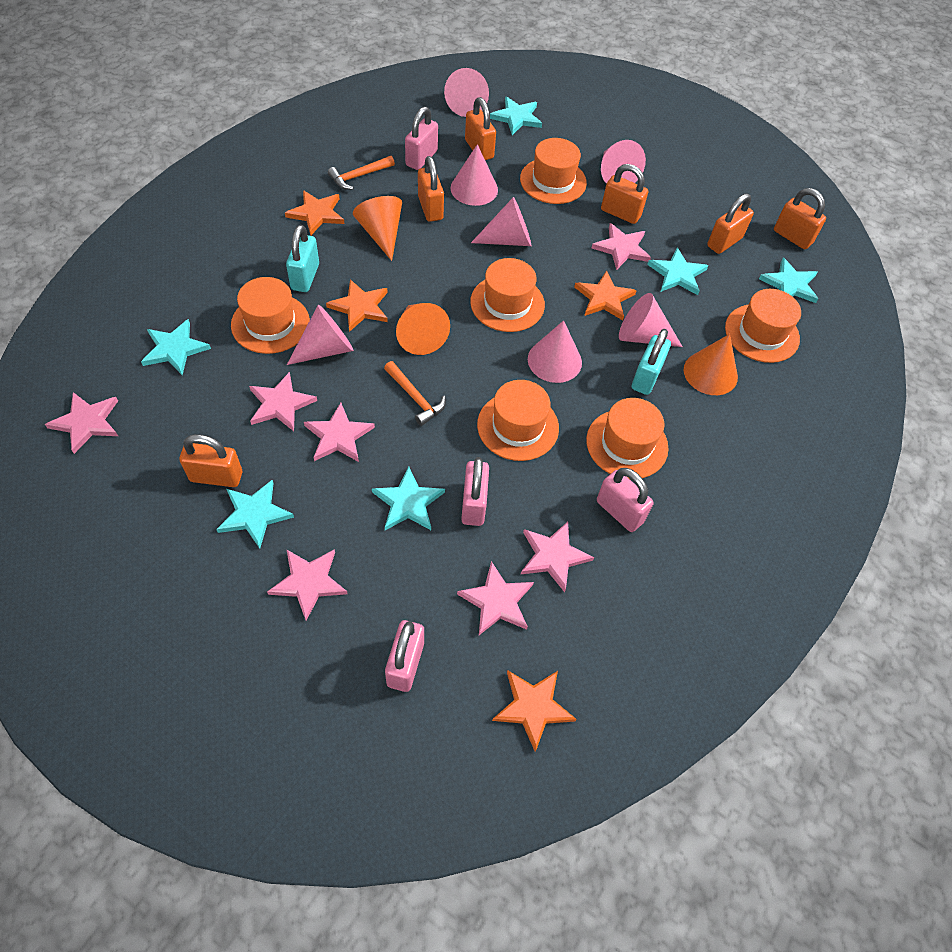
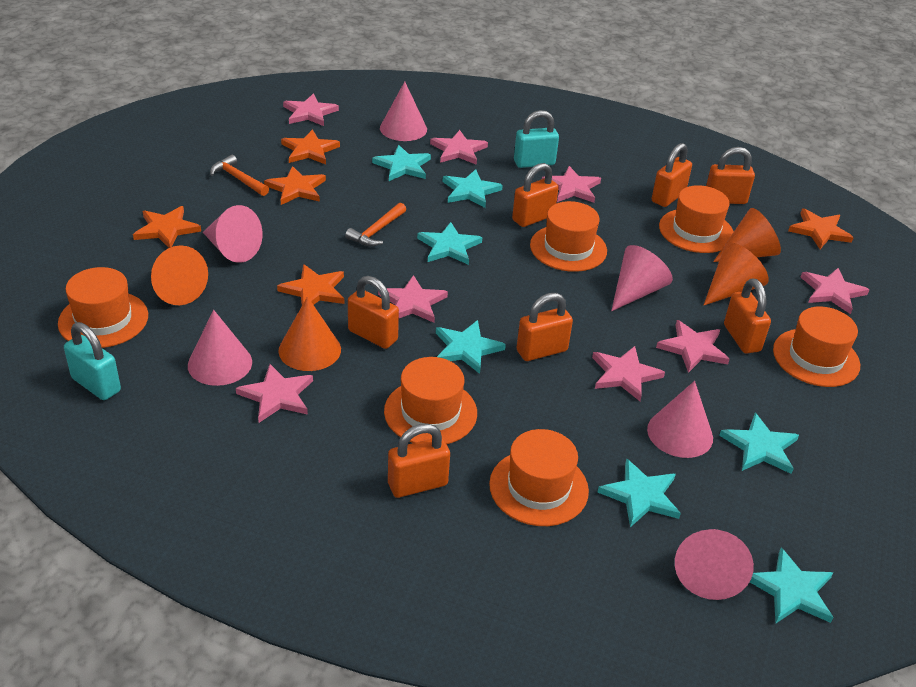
orange cone: [353,196,402,261] [396,303,450,355] [684,334,738,395] = 3 -> [151,245,208,305] [278,297,341,371] [704,243,769,305] [713,208,781,262] = 4
orange padlock: [180,434,242,487] [418,156,444,222] [465,97,496,160] [601,164,648,224] [707,193,754,254] [774,188,826,249] = 6 -> [348,276,399,349] [388,423,450,498] [512,163,559,227] [516,293,573,361] [652,143,692,207] [706,147,755,204] [724,278,771,353] = 7
orange star: [285,190,344,235] [326,279,388,332] [492,670,577,752] [574,270,637,320] = 4 -> [133,206,201,248] [264,166,326,205] [277,264,344,305] [281,129,340,165] [788,208,854,249] = 5
pink cone: [287,305,353,365] [444,68,489,117] [450,144,498,206] [471,197,532,246] [528,320,582,383] [601,140,646,184] [619,293,683,347] = 7 -> [188,310,252,386] [203,205,263,263] [380,81,427,141] [611,245,673,311] [647,381,713,458] [675,529,754,600] = 6
pink padlock: [385,620,424,692] [405,107,438,170] [461,457,489,526] [597,468,654,532] = 4 -> none = 0
pink star: [45,392,118,454] [249,372,317,431] [267,549,348,621] [304,403,375,462] [457,561,534,635] [521,522,594,592] [592,223,651,270] = 7 -> [236,364,313,423] [283,94,339,126] [378,275,448,323] [430,130,488,165] [542,166,601,203] [592,346,665,401] [656,320,730,373] [800,268,869,314] = 8
turquoise star: [141,319,211,375] [216,480,294,548] [372,467,445,530] [490,97,542,135] [647,248,708,295] [759,258,818,303] = 6 -> [372,145,431,181] [417,222,482,265] [436,320,506,374] [443,169,503,208] [598,458,681,527] [719,413,799,474] [750,548,834,624] = 7

